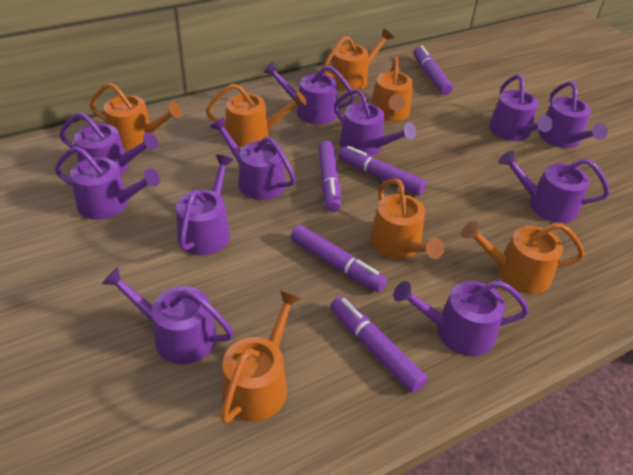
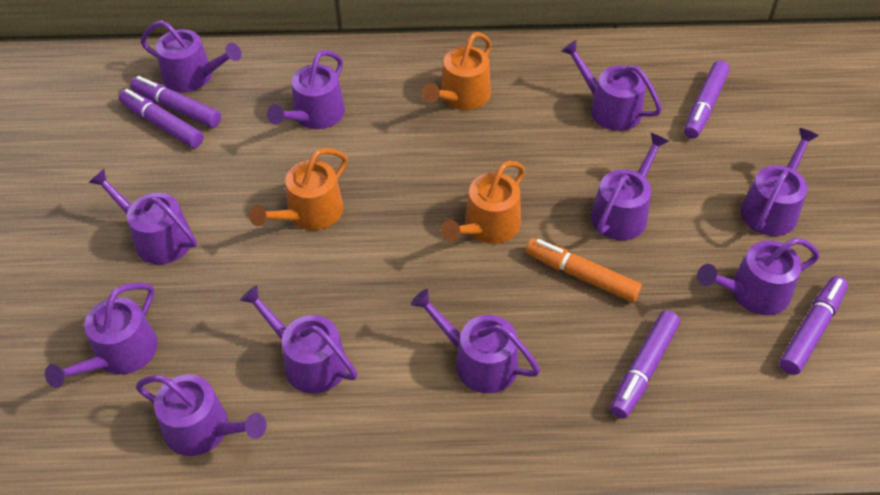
orange marker: none = 0 -> [526,238,642,302] = 1
orange watering can: [90,83,182,149] [206,84,307,147] [221,290,301,424] [323,29,394,91] [370,178,445,259] [371,56,413,121] [462,221,585,294] = 7 -> [249,148,348,230] [422,32,491,110] [441,161,525,244] = 3

